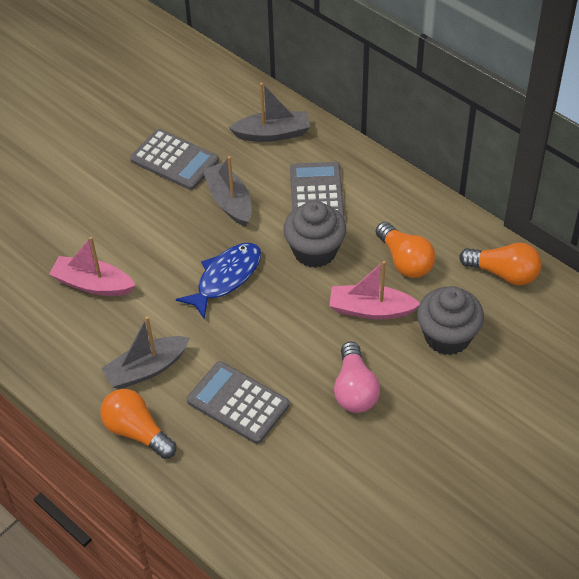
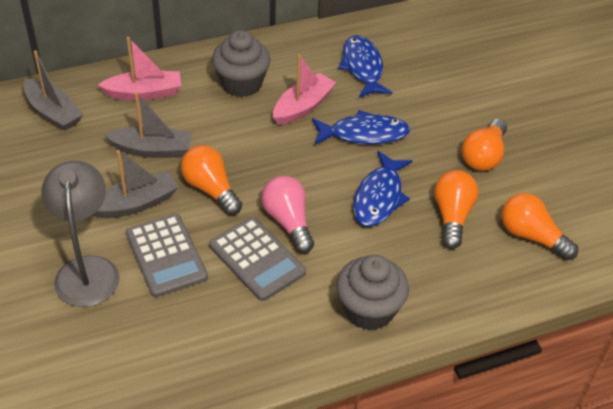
blue fish: [176,243,261,319] = 1 -> [312,110,410,145] [338,35,392,98] [353,151,413,226] = 3
grey calculator: [130,129,219,190] [187,361,289,444] [290,162,345,220] = 3 -> [126,214,208,297] [209,217,306,301] = 2
grey lamp: none = 0 -> [41,161,120,307] = 1
orange light bulb: [100,389,176,459] [376,222,435,278] [459,242,542,286] = 3 -> [181,145,242,215] [434,170,478,249] [462,119,507,171] [502,193,578,260] = 4

